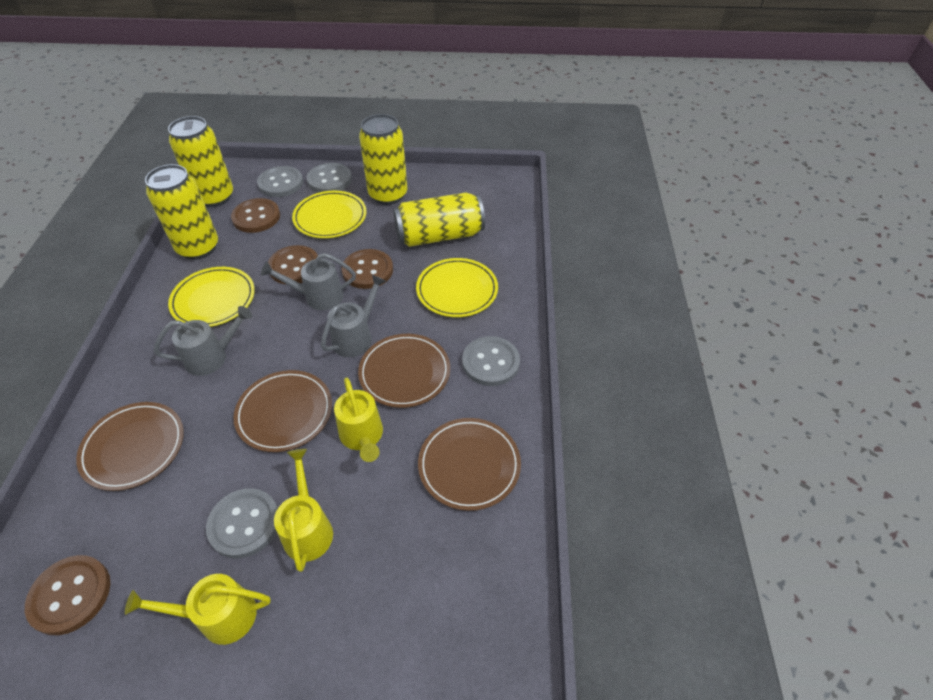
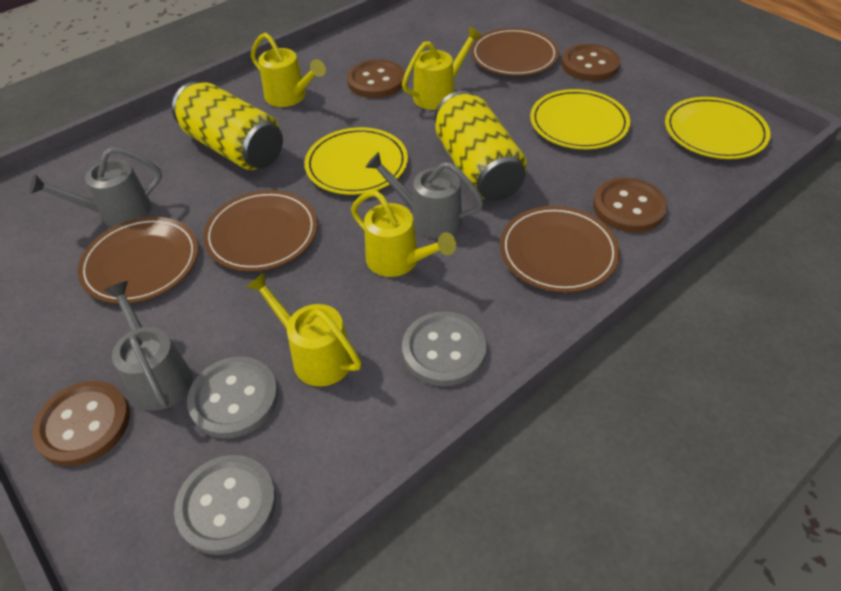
grey button: [206,488,278,558] [257,166,303,197] [307,163,352,193] [462,336,520,386] = 4 -> [174,455,276,555] [187,357,278,438] [402,311,487,386] = 3
yellow can: [145,164,218,260] [168,116,233,207] [359,114,407,205] [393,193,485,247] = 4 -> [172,82,283,170] [434,91,527,201] = 2
yellow watering can: [125,574,271,645] [274,449,333,572] [334,377,383,462] = 3 -> [246,272,361,387] [251,33,326,107] [351,190,456,277] [402,26,483,110] = 4

